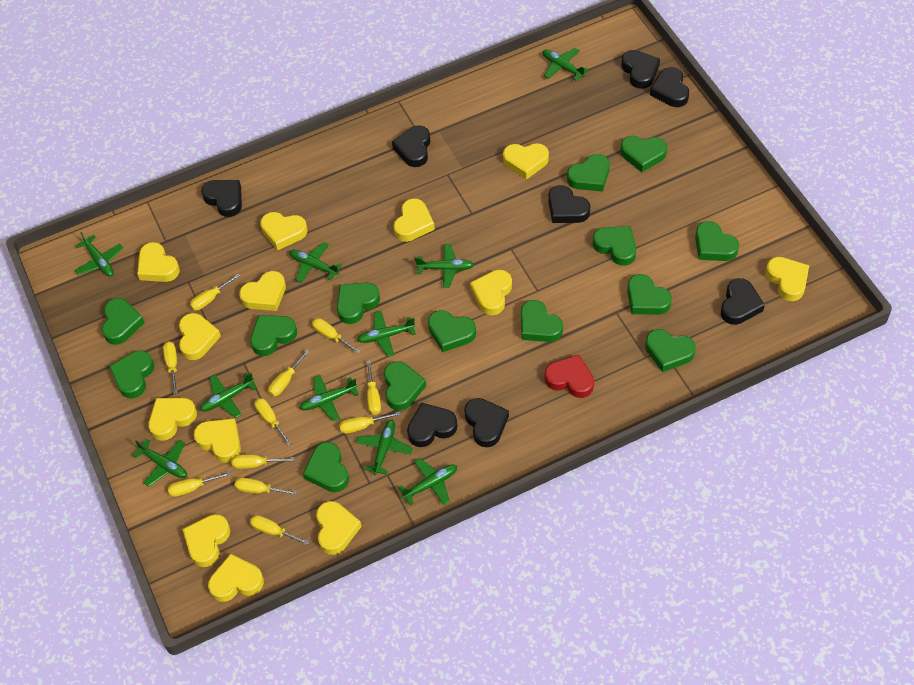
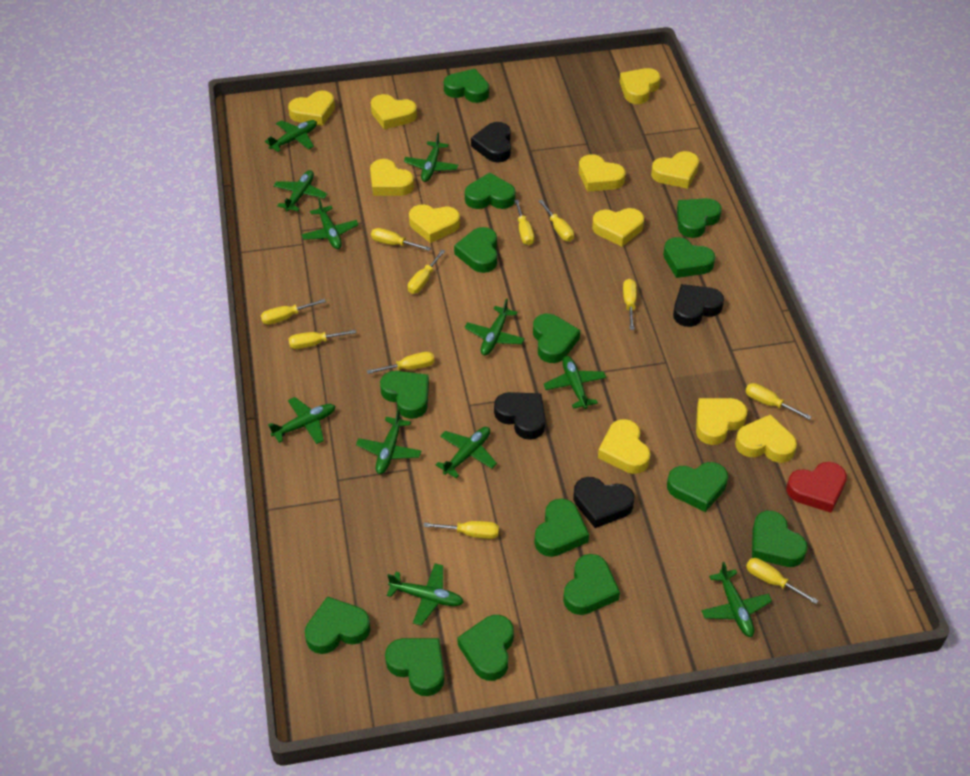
black heart: [201,180,242,217] [392,125,431,167] [407,403,458,447] [464,398,509,447] [548,185,590,223] [621,50,660,89] [650,67,689,107] [721,278,765,325] = 8 -> [471,122,511,162] [494,392,545,440] [573,477,634,528] [673,284,724,327] = 4
green plane: [75,232,123,277] [133,439,187,486] [200,373,257,418] [289,242,342,283] [300,375,359,422] [356,420,413,475] [357,311,416,357] [398,458,457,506] [415,244,474,288] [542,48,589,81] = 10 -> [265,120,317,152] [268,397,335,444] [273,170,327,212] [301,198,358,249] [356,409,421,474] [387,563,464,626] [404,133,458,182] [436,427,497,478] [464,298,525,355] [544,356,606,409] [702,562,772,637] = 11
yellow heart: [137,242,180,282] [148,398,197,441] [179,313,221,360] [182,514,230,567] [194,418,241,463] [208,554,264,602] [239,271,286,311] [260,212,308,250] [316,501,362,555] [393,198,435,242] [470,270,512,315] [503,143,549,180] [765,257,809,301] = 13 -> [288,91,335,126] [370,159,414,196] [371,94,417,129] [409,204,460,243] [579,154,626,192] [592,208,644,247] [598,419,651,474] [619,68,661,104] [651,151,699,189] [696,398,748,445] [735,414,797,463] = 11

